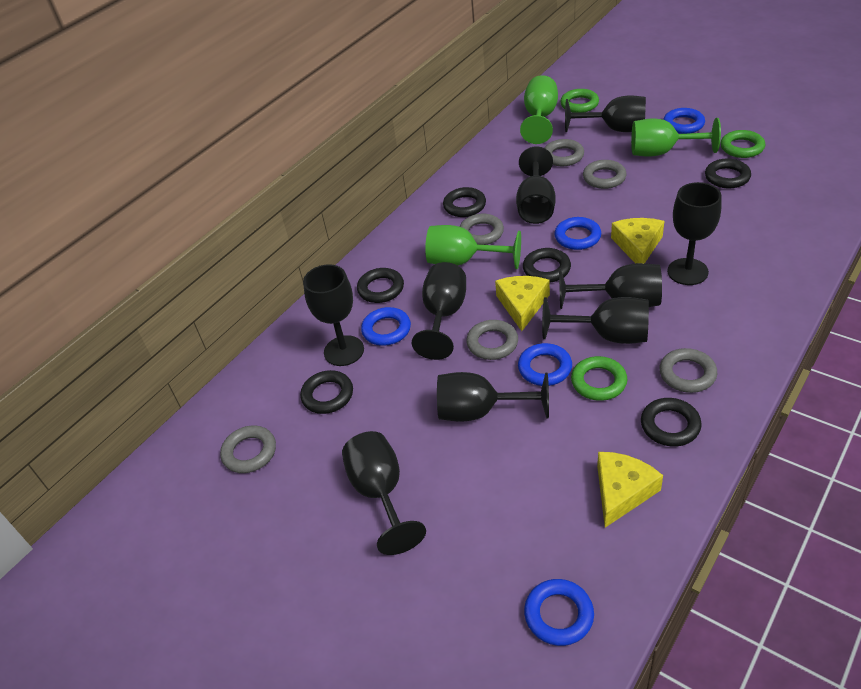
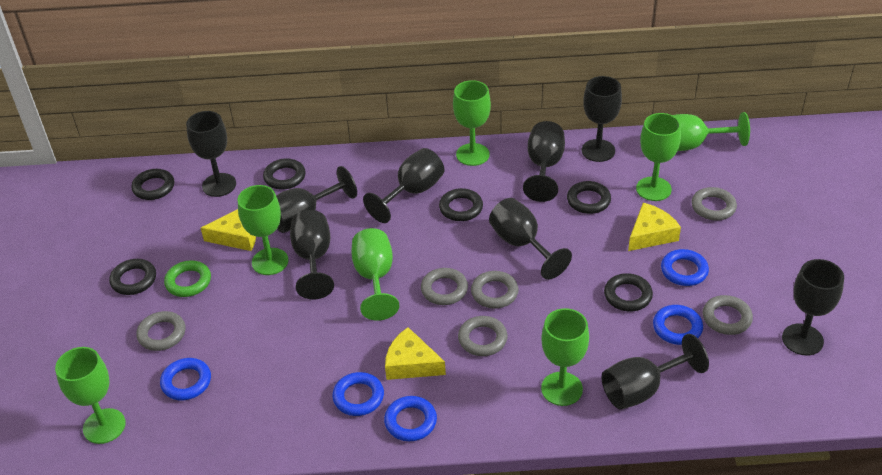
green goblet: [425,225,521,269] [520,75,558,144] [631,118,721,157] = 3 -> [55,347,126,444] [238,185,289,275] [351,228,399,321] [453,80,491,166] [541,308,589,406] [636,113,681,201] [673,112,750,151] = 7
green ring: [560,89,599,113] [571,356,627,401] [721,130,765,158] = 3 -> [164,260,211,297] = 1

